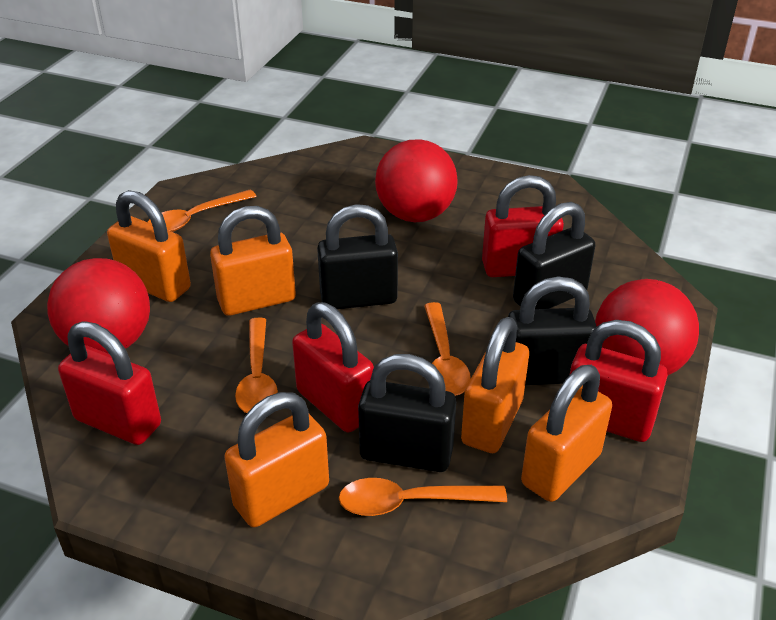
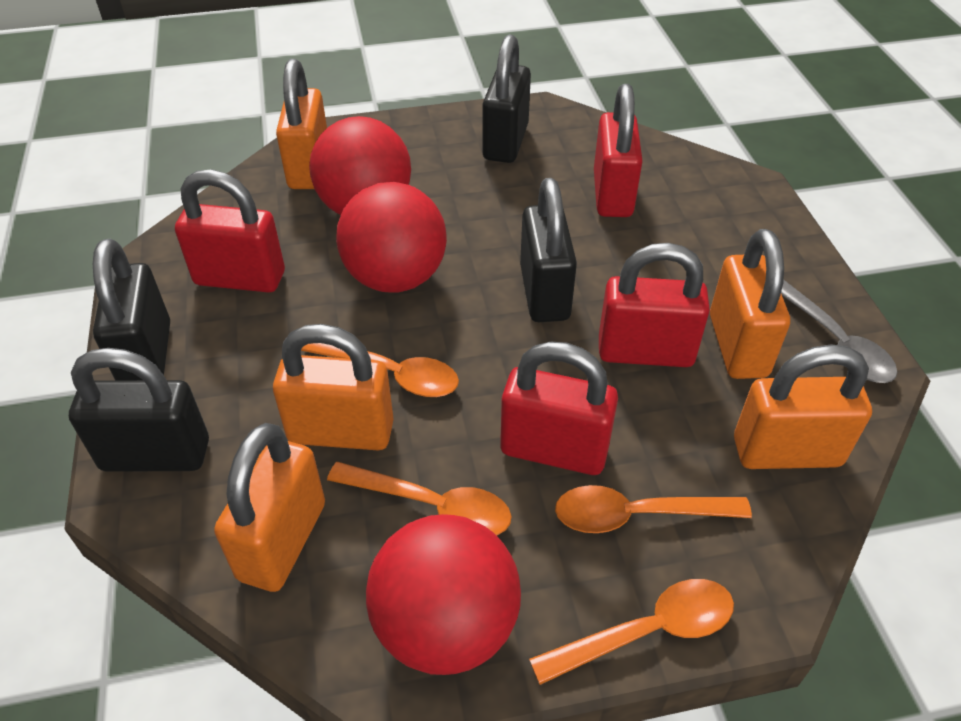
grey spoon: none = 0 -> [781,280,897,383] = 1

